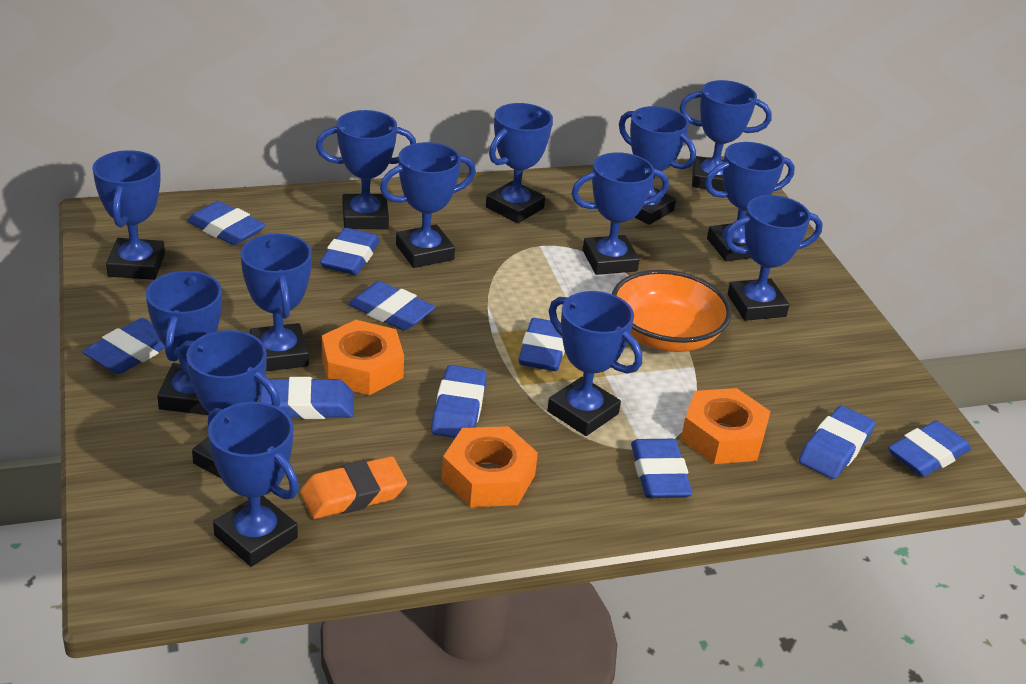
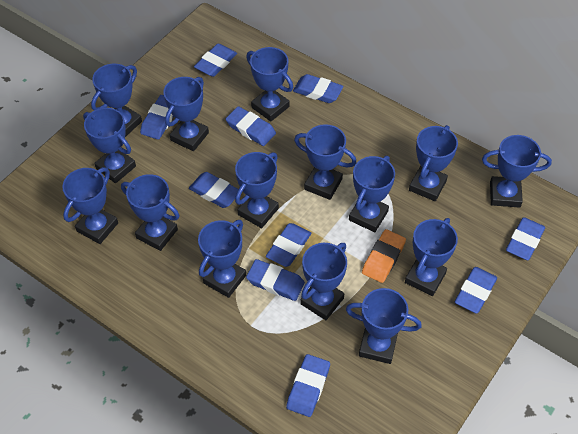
blue trophy: [92,150,165,280] [146,271,222,415] [178,330,280,478] [208,402,299,567] [240,234,312,371] [316,110,416,229] [380,142,476,268] [486,103,553,223] [547,291,642,436] [571,152,669,275] [619,106,696,225] [680,80,772,191] [705,142,795,261] [724,195,823,321] = 14 -> [62,167,118,244] [83,108,136,183] [91,63,142,137] [121,174,179,251] [163,77,209,151] [198,220,246,298] [235,152,279,228] [246,47,293,122] [294,124,357,200] [300,243,347,320] [346,288,422,364] [349,156,395,232] [405,218,458,296] [409,125,458,201] [482,135,552,208] = 15
orange bowl: [612,270,732,352] = 1 -> none = 0
orange nut: [322,320,404,395] [442,426,538,507] [681,388,771,464] = 3 -> none = 0

